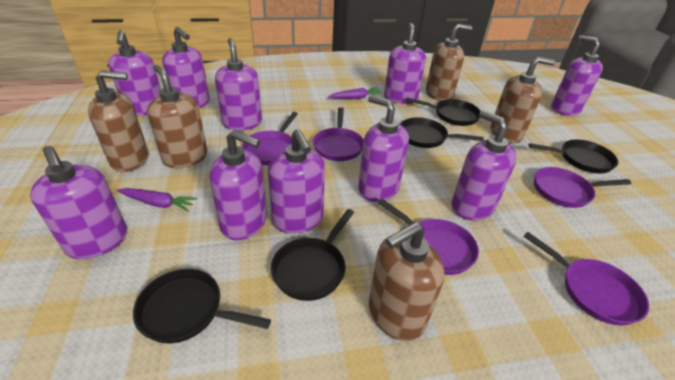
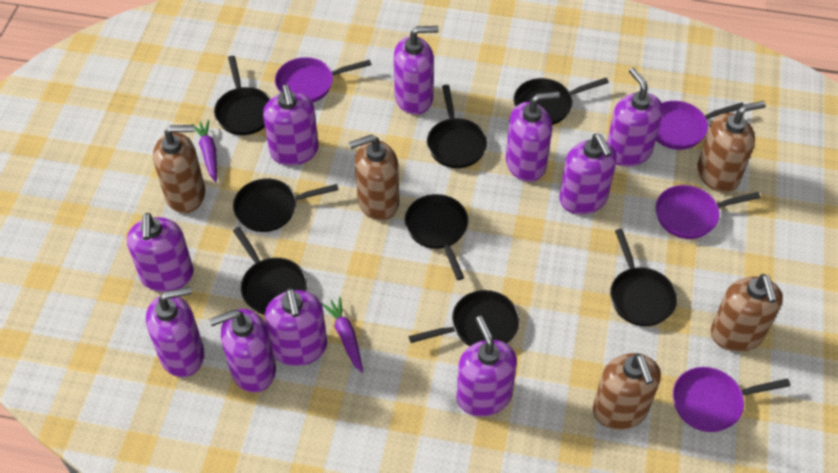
black pan: [133,269,271,343] [271,209,354,301] [400,117,484,148] [406,97,481,126] [529,139,618,174] = 5 -> [214,56,271,135] [233,179,339,232] [233,227,307,315] [405,194,468,280] [409,290,520,346] [427,85,488,168] [514,78,609,125] [610,229,677,326] = 8
purple pan: [242,112,298,165] [313,107,364,161] [378,199,479,275] [523,232,649,326] [534,167,631,208] = 5 -> [275,57,371,103] [656,101,744,150] [656,185,760,239] [673,367,791,432] = 4

